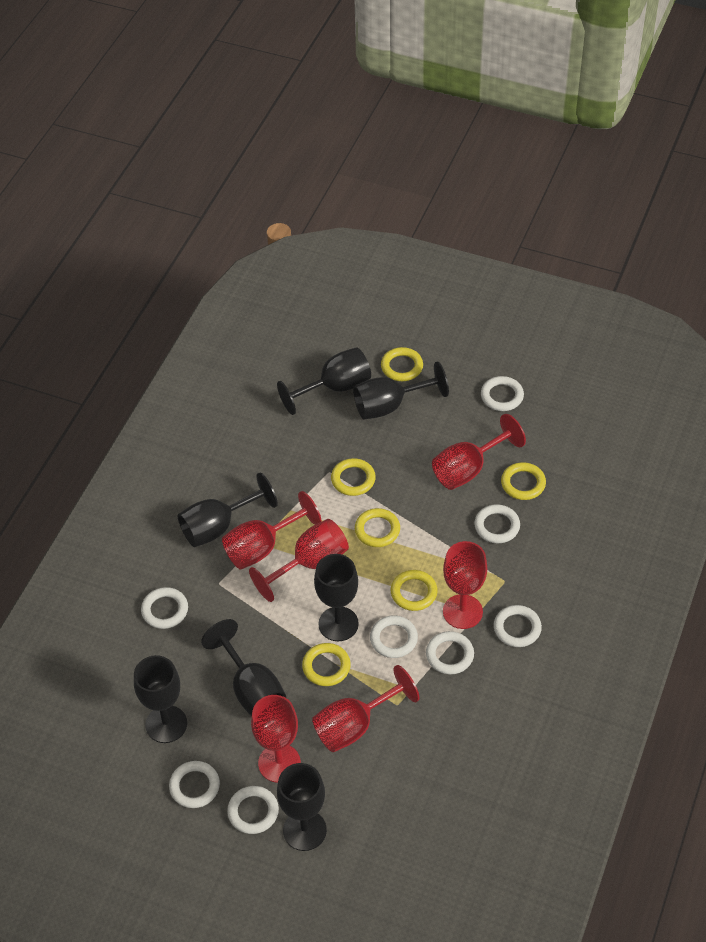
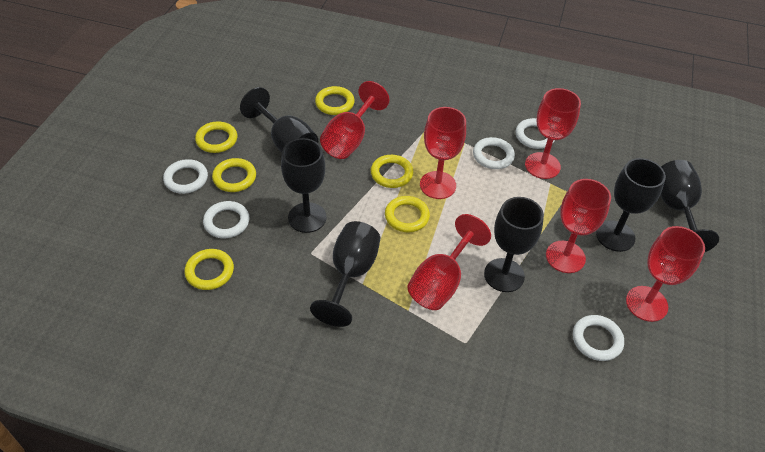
black goblet: [134,655,187,743] [178,473,278,547] [201,619,286,717] [277,347,371,415] [277,763,327,851] [314,554,359,641] [353,362,449,420] = 7 -> [240,87,318,152] [281,138,326,233] [310,221,380,327] [484,197,544,292] [596,158,666,252] [660,160,719,252] = 6
white ring: [141,587,188,629] [169,761,220,808] [227,786,279,834] [370,616,418,658] [426,631,474,674] [474,504,520,543] [481,376,524,411] [494,605,542,647] = 8 -> [163,159,208,194] [203,201,250,238] [473,137,515,169] [516,118,555,149] [573,315,624,361] = 5

